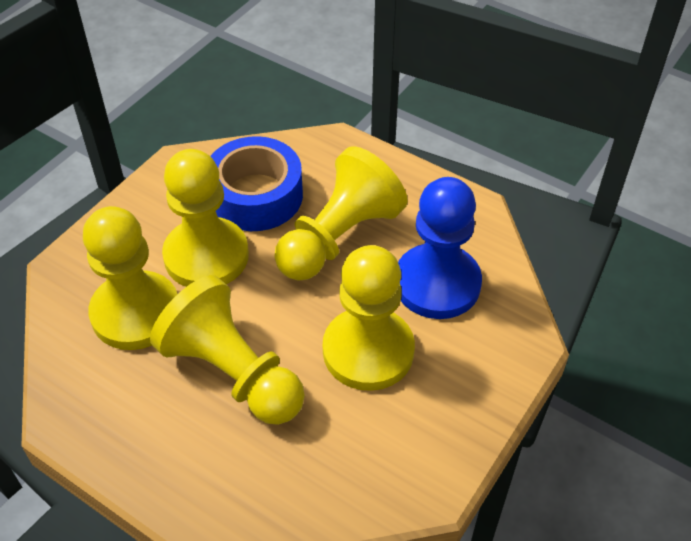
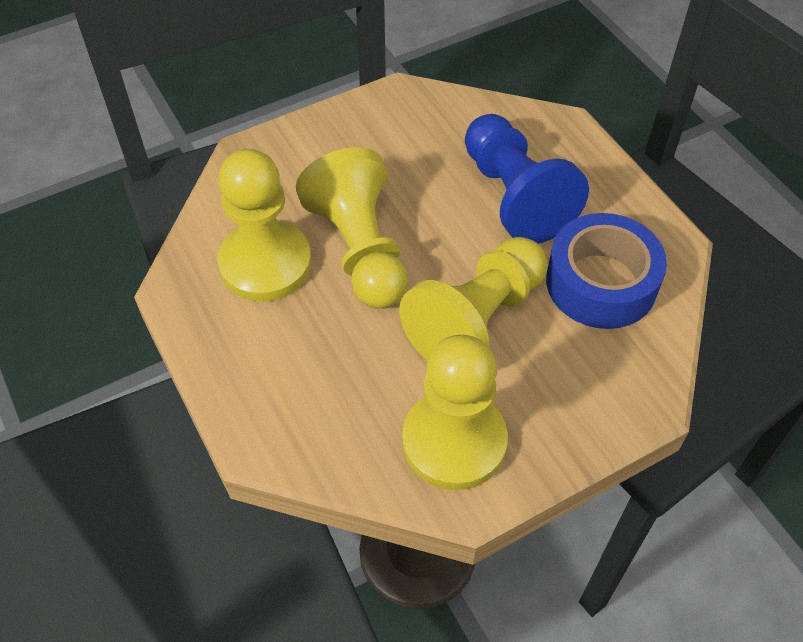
yellow pawn: [83,206,177,350] [150,275,305,425] [162,149,249,287] [274,146,408,281] [323,245,415,391] = 5 -> [217,149,312,302] [296,147,408,309] [399,237,547,361] [402,335,508,490] = 4

